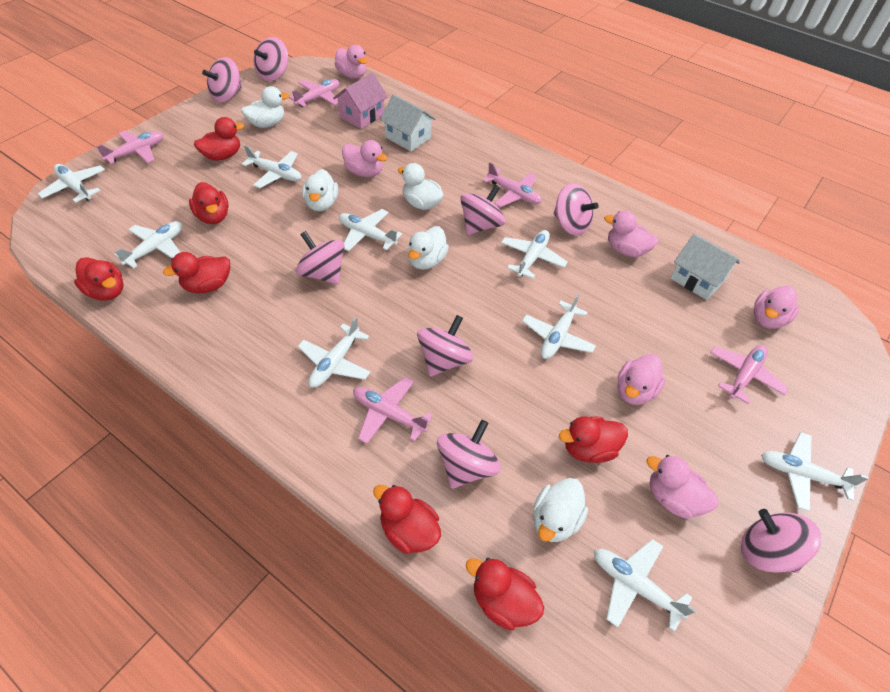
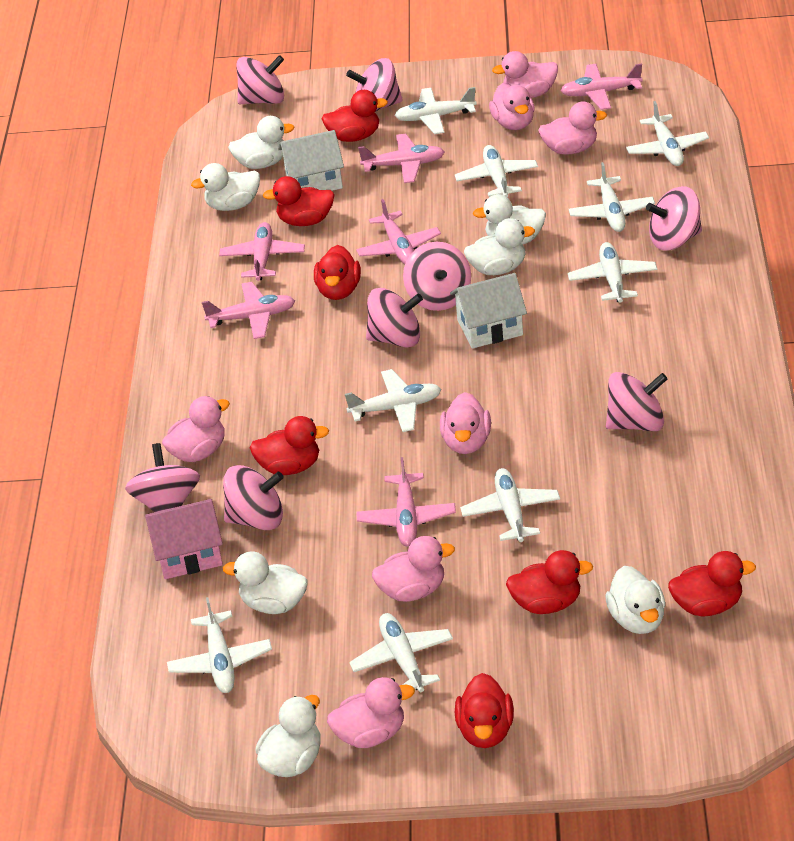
pink duck: [335,45,367,78] [342,140,387,177] [604,211,658,257] [617,354,666,405] [647,455,719,519] [754,285,800,329] = 6 -> [162,396,230,462] [327,677,415,748] [372,536,455,602] [440,392,491,454] [489,83,535,130] [492,51,558,98] [538,101,607,154] = 7
pink plane: [96,131,163,164] [289,79,339,107] [353,377,433,444] [483,162,542,207] [710,345,789,404] = 5 -> [202,282,295,339] [219,222,305,281] [356,199,441,264] [357,457,456,546] [358,134,444,183] [560,64,643,110] = 6
white duck: [241,86,289,128] [302,169,338,211] [398,163,444,210] [408,226,449,270] [533,478,588,542] = 5 -> [191,163,260,211] [223,552,308,614] [228,116,294,169] [255,695,321,777] [464,218,535,275] [473,194,546,244] [605,566,665,634] = 7

